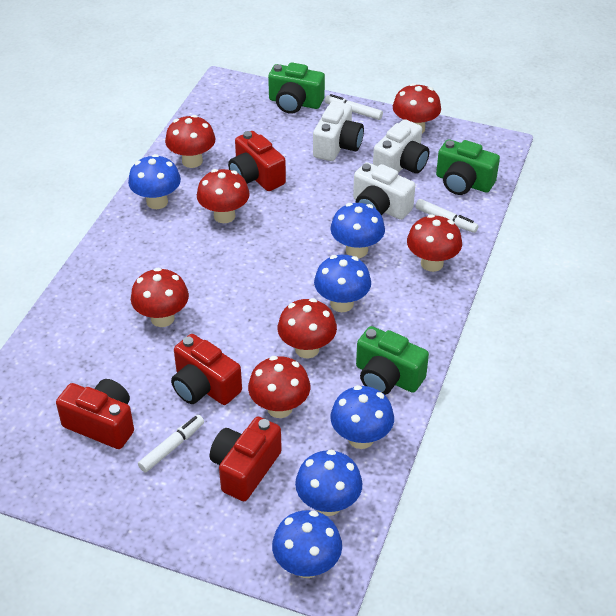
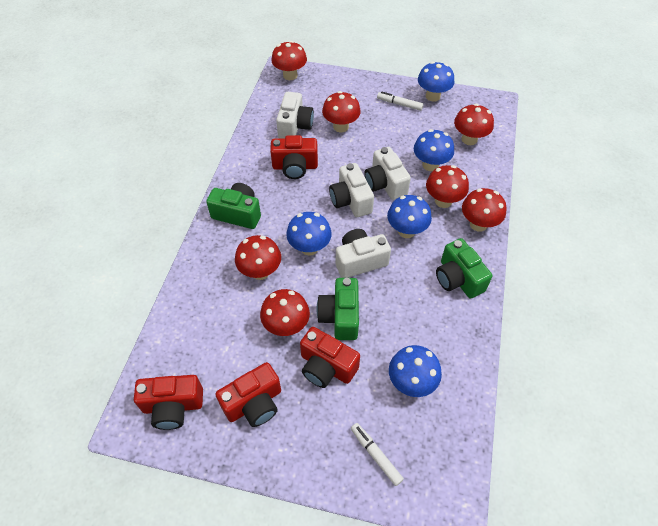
blue mushroom: [128,154,181,209] [272,510,342,578] [295,450,362,516] [314,255,371,312] [330,203,385,258] [330,385,394,449] = 6 -> [286,212,332,256] [387,195,432,238] [389,345,442,397] [414,129,454,171] [418,62,454,102] = 5
white camera: [313,101,364,161] [353,162,415,220] [373,119,429,174] = 3 -> [276,92,314,138] [329,163,374,217] [336,229,391,278] [364,147,411,200] = 4
white marker: [138,415,204,473] [325,94,383,120] [415,199,479,233] = 3 -> [351,423,404,486] [377,92,423,111] = 2

